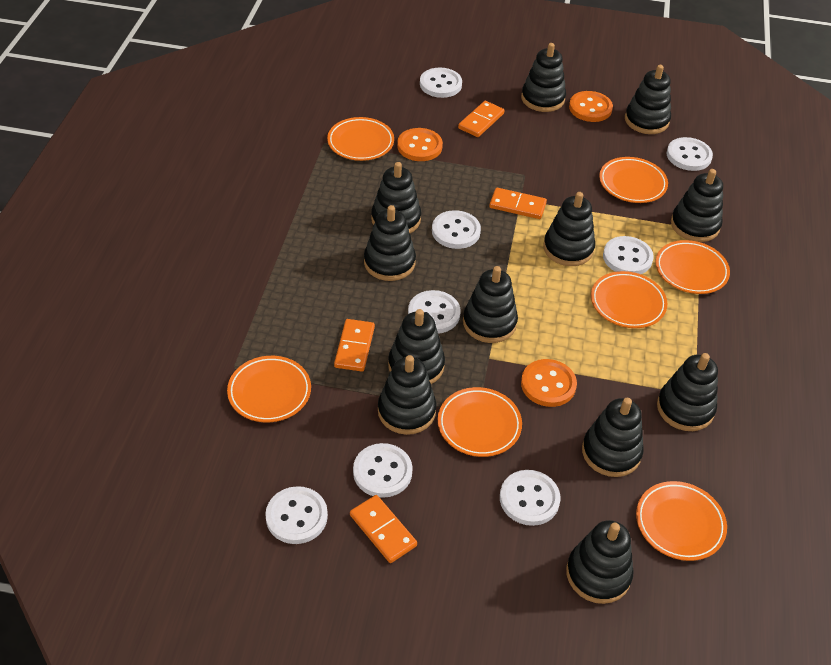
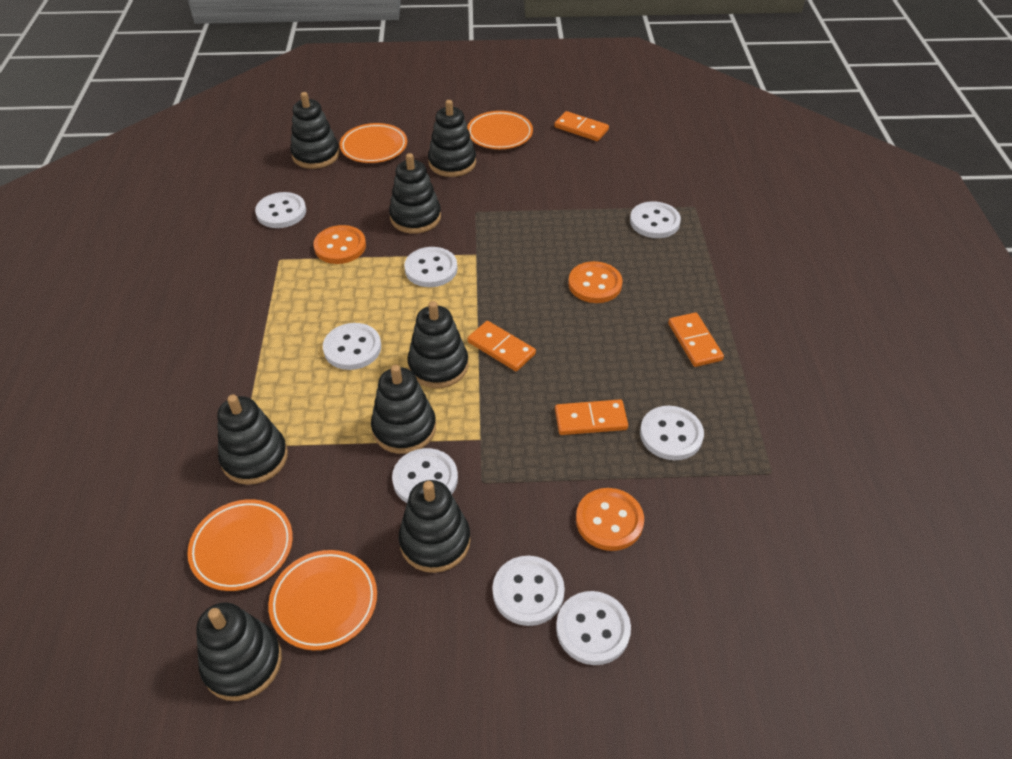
black stacking toy: [364,205,416,281] [371,162,421,233] [378,355,436,435] [388,309,445,384] [463,266,518,343] [521,43,566,112] [543,192,595,266] [566,520,634,604] [582,398,644,477] [625,65,671,134] [657,353,718,431] [671,169,723,242] = 12 -> [196,603,282,701] [217,394,288,485] [290,92,340,169] [371,365,436,454] [389,153,441,234] [399,480,471,573] [407,301,468,388] [428,100,476,177] = 8
orange plate: [227,356,311,422] [327,117,394,161] [438,387,522,457] [591,271,667,328] [599,157,668,203] [636,481,727,561] [655,240,730,294] = 7 -> [187,499,293,591] [268,550,377,650] [340,123,407,163] [467,111,533,149] = 4

